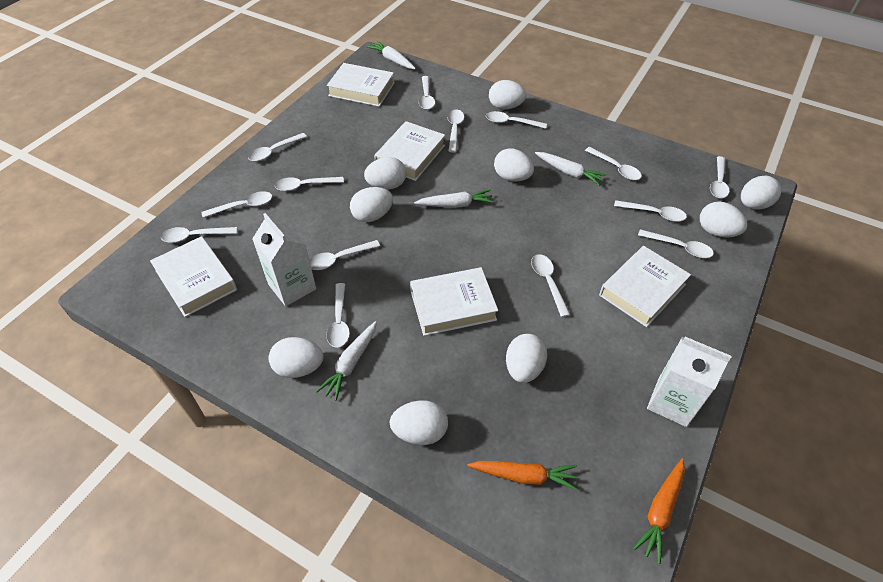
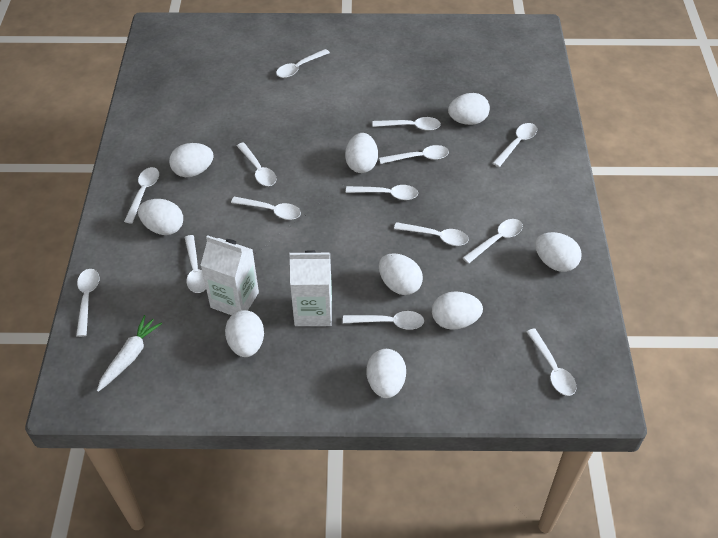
orange carrot: [467,461,578,490] [633,458,685,564] = 2 -> none = 0
white book: [150,236,237,317] [327,63,394,107] [374,121,445,181] [410,267,498,336] [599,246,691,327] = 5 -> none = 0
white carrot: [316,321,377,401] [367,41,416,69] [414,189,494,208] [535,152,607,186] = 4 -> [97,315,162,392] = 1

